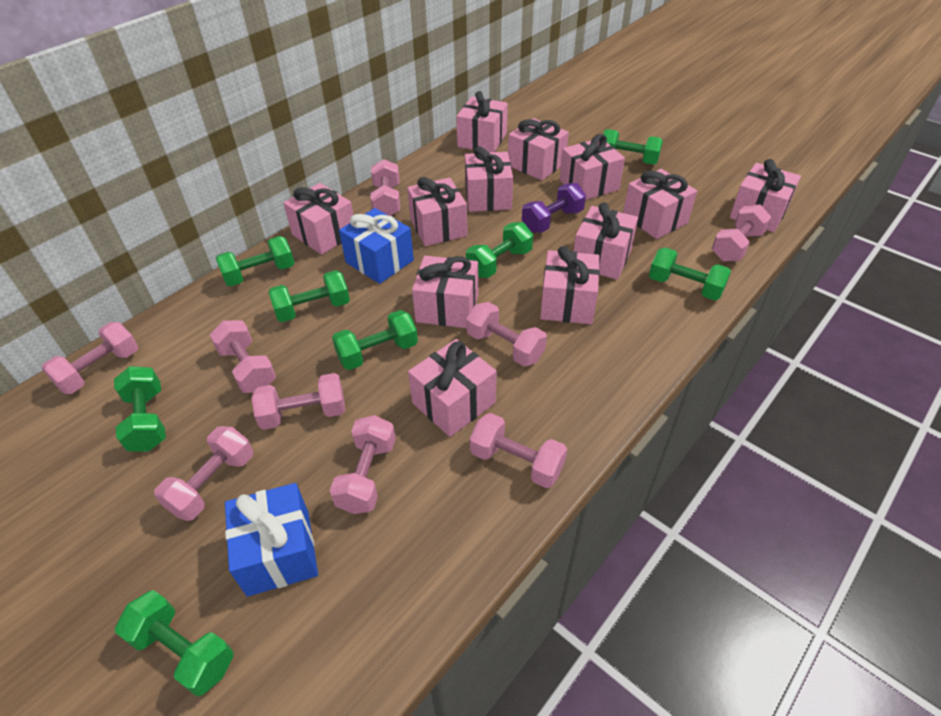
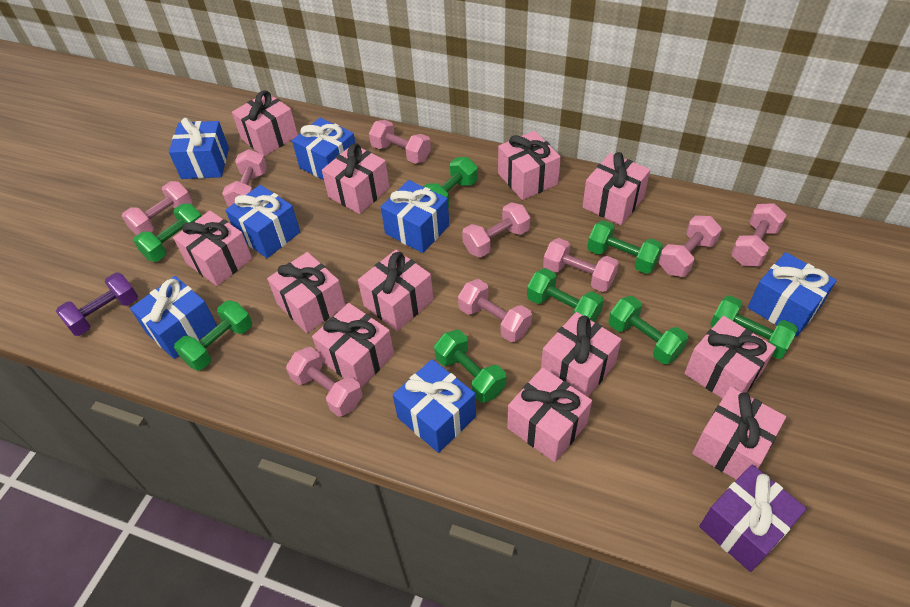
blue gift: [225,483,318,597] [339,208,414,284] = 2 -> [130,276,217,359] [169,118,229,179] [225,185,300,258] [292,118,356,180] [381,180,449,253] [393,359,476,453] [748,252,837,337] = 7
purple gift: none = 0 -> [699,465,807,572] = 1

